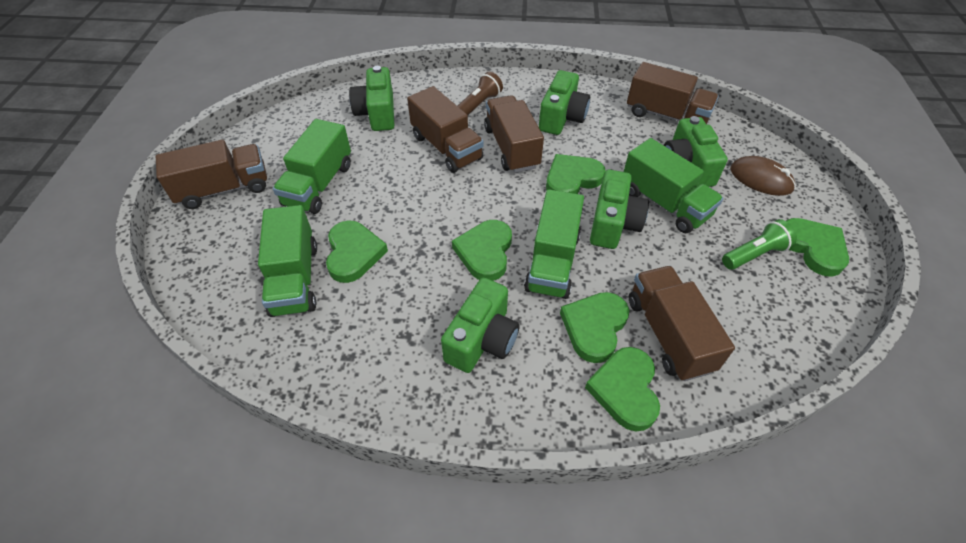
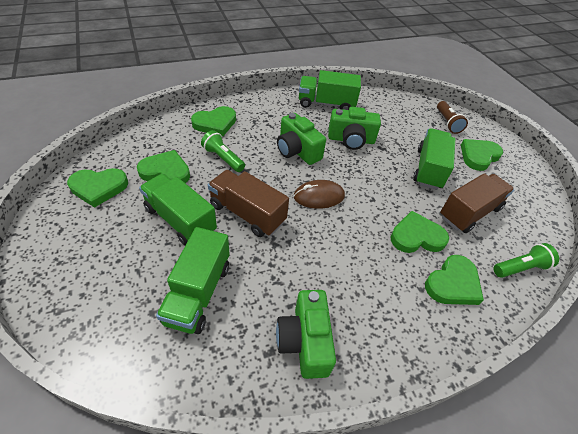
brown truck: [156,140,267,209] [407,86,484,173] [484,95,544,173] [627,62,719,124] [629,266,735,381] = 5 -> [208,170,289,237] [440,173,514,233] = 2
green camera: [349,66,394,131] [441,278,520,373] [539,70,590,135] [590,170,649,249] [664,116,728,187] = 5 -> [276,290,336,379] [277,113,326,165] [328,107,381,150] = 3
green flashlight: [722,219,797,270] = 1 -> [201,130,245,172] [493,243,559,278] = 2

